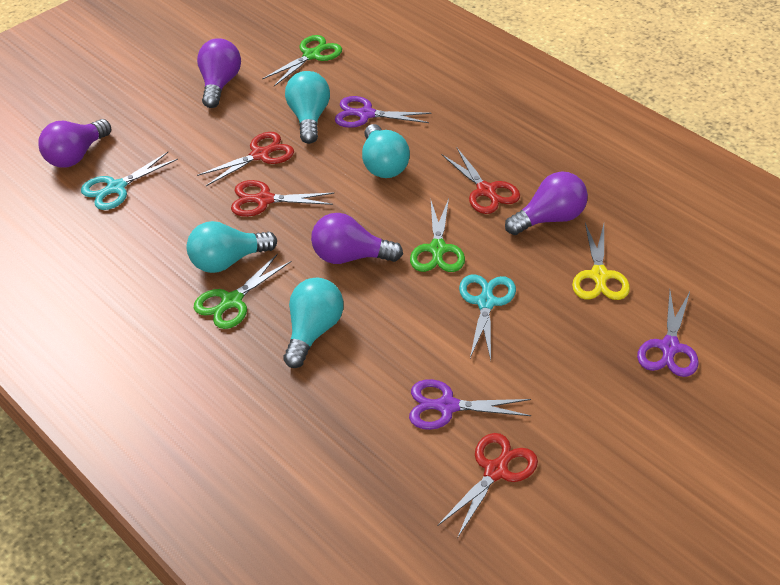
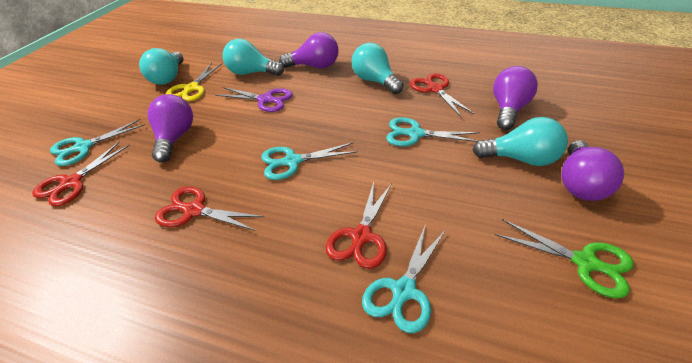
green scissors: [194,254,292,329] [262,35,342,86] [410,198,465,272] = 3 -> [495,219,634,299] = 1
purple scissors: [335,96,432,128] [409,379,531,430] [637,291,699,377] = 3 -> [215,87,293,112] = 1
turquoise scissors: [81,152,178,210] [459,274,516,360] = 2 -> [50,119,145,166] [261,143,358,180] [362,226,446,333] [386,117,480,147] = 4

